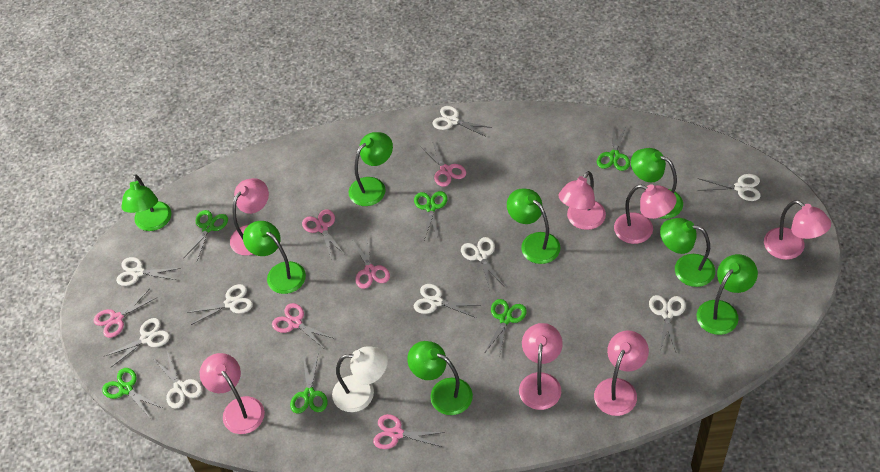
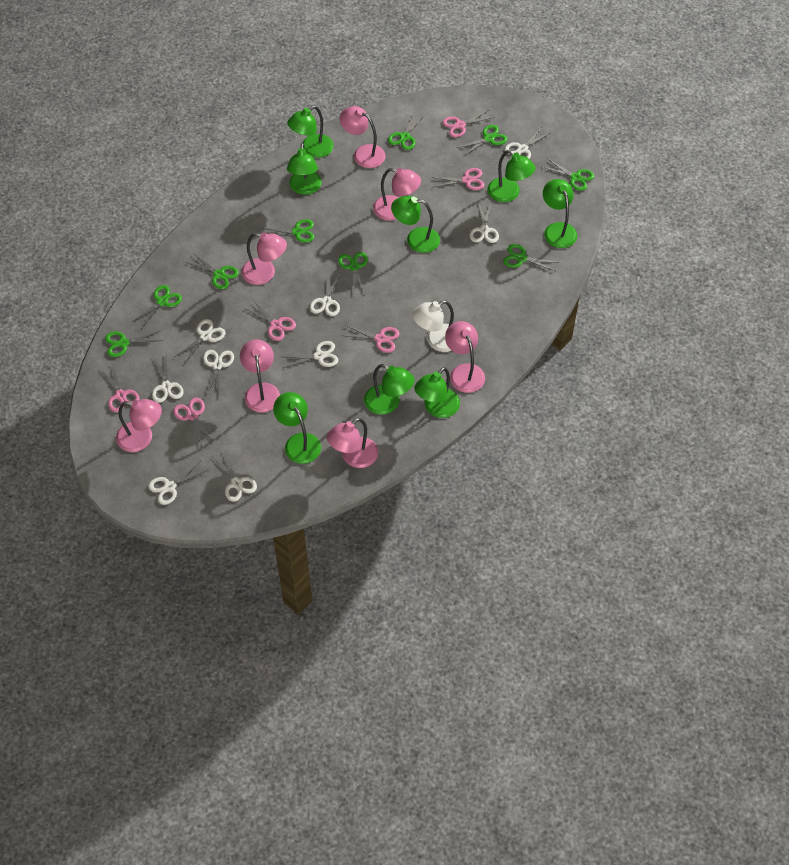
green scissors: [102,368,162,418] [184,210,228,261] [290,355,328,414] [414,191,447,240] [485,299,527,358] [597,127,630,171] = 6 -> [105,331,163,357] [132,285,182,329] [186,253,239,289] [261,219,314,243] [338,252,368,296] [388,113,425,150] [457,125,507,156] [503,244,556,271] [543,158,594,191] = 9

